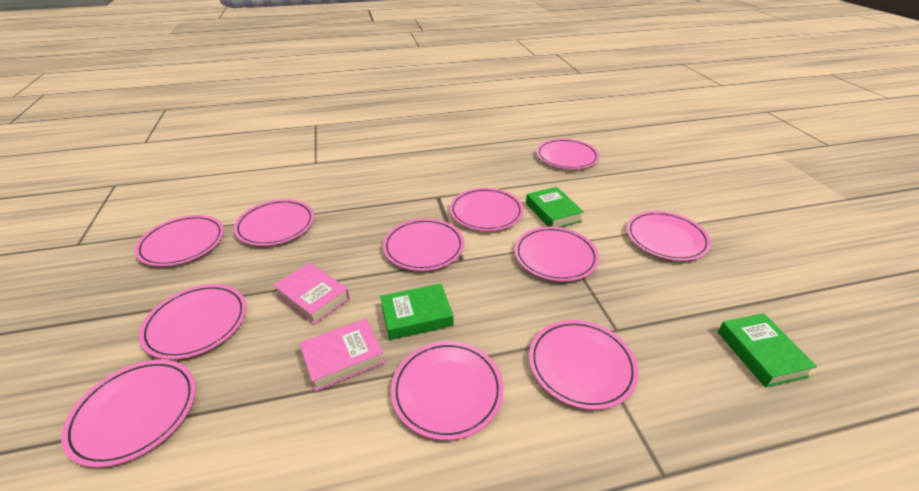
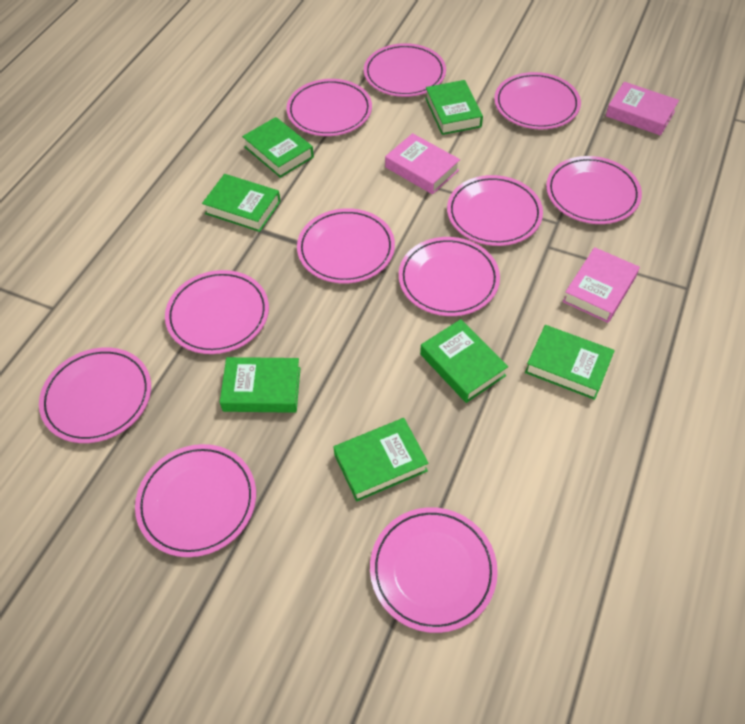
green book: [380,283,453,340] [526,187,584,227] [718,313,817,387] = 3 -> [202,174,281,232] [220,357,301,413] [242,117,314,178] [333,418,429,502] [420,319,508,403] [425,80,483,135] [525,325,615,400] = 7
pink book: [273,263,350,325] [299,318,385,392] = 2 -> [385,133,460,194] [563,247,640,323] [606,82,679,136] = 3

